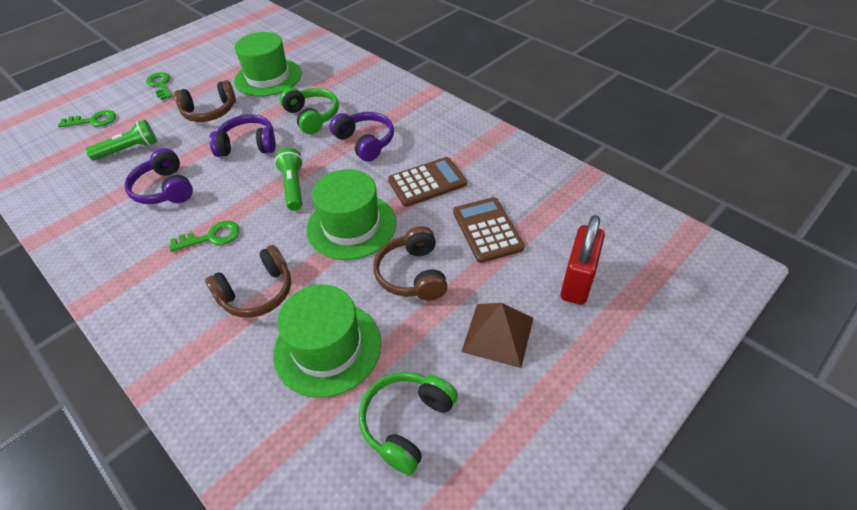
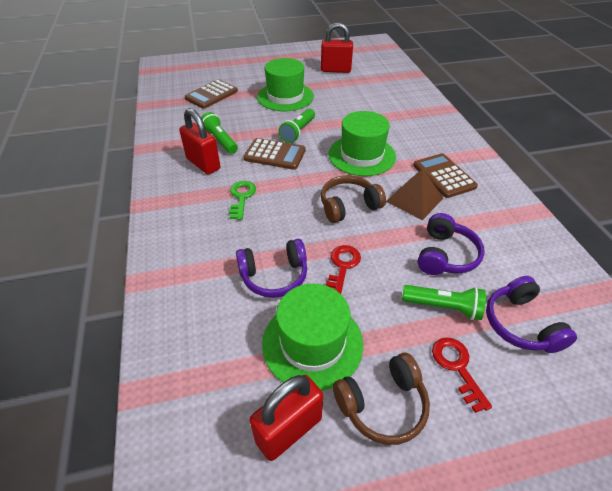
brown calculator: [388,157,467,207] [453,197,524,263] = 2 -> [185,79,238,109] [243,138,306,170] [413,153,478,198] = 3
brown headphones: [174,80,236,122] [205,245,291,318] [373,226,448,301] = 3 -> [321,175,386,223] [333,353,430,445] = 2
green flashlight: [85,120,157,161] [274,148,303,211] = 2 -> [201,112,238,154] [279,109,315,143] [402,285,486,320] = 3
green headphones: [280,88,339,134] [359,372,458,475] = 2 -> none = 0
green key: [58,110,116,128] [146,72,173,100] [169,221,240,252] = 3 -> [229,181,256,220] = 1
red key: none = 0 -> [326,245,361,294] [432,337,492,413] = 2
red padlock: [560,215,605,305] = 1 -> [179,108,220,174] [250,375,323,461] [321,22,353,73] = 3

